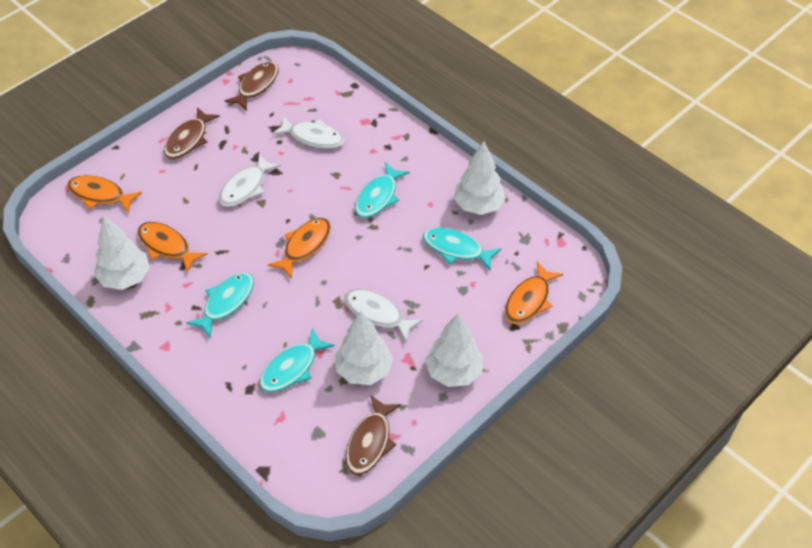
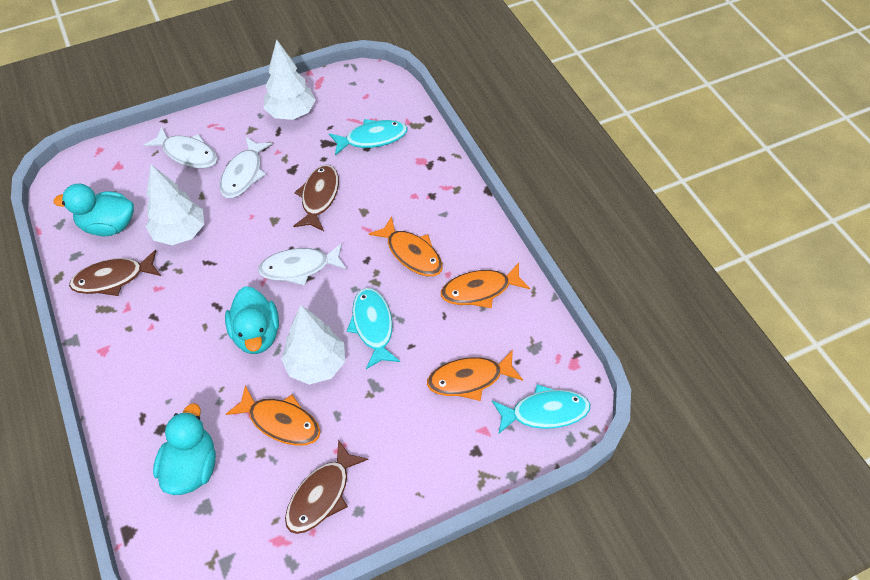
turquoise duck: none = 0 -> [53,183,134,236] [153,403,216,495] [225,286,279,354] = 3
turquoise fish: [186,273,254,337] [259,328,335,392] [355,162,410,218] [423,227,501,271] = 4 -> [329,119,408,155] [347,288,400,369] [492,384,590,434] = 3
white tree: [94,215,150,290] [335,311,393,385] [425,313,483,387] [454,141,506,215] = 4 -> [146,164,204,245] [264,39,316,120] [281,305,345,385] = 3

